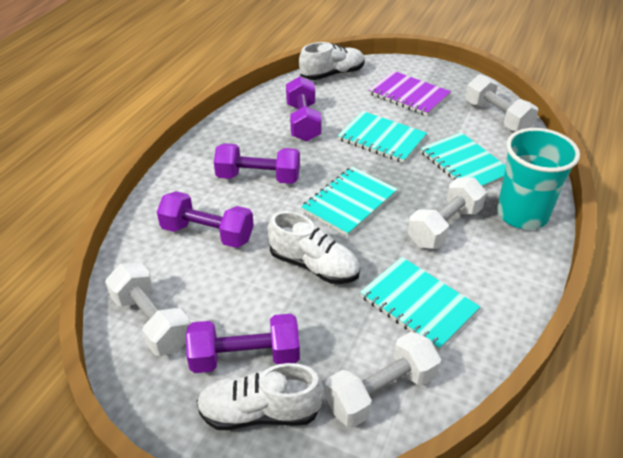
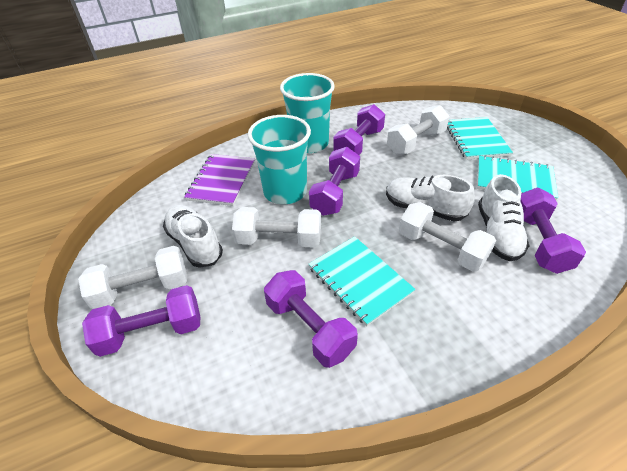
purple dumbbell: [157,191,254,248] [186,314,300,373] [214,143,300,184] [286,76,322,142] = 4 -> [82,285,200,357] [264,270,358,368] [309,147,360,216] [333,104,385,155] [520,188,586,274] = 5
turquoise cup: [497,128,580,230] = 1 -> [248,115,311,204] [280,73,335,153] = 2
turquoise notebook: [301,166,398,236] [338,111,427,163] [360,257,480,351] [421,132,506,188] = 4 -> [309,236,416,326] [447,117,513,160] [477,155,558,200] = 3

